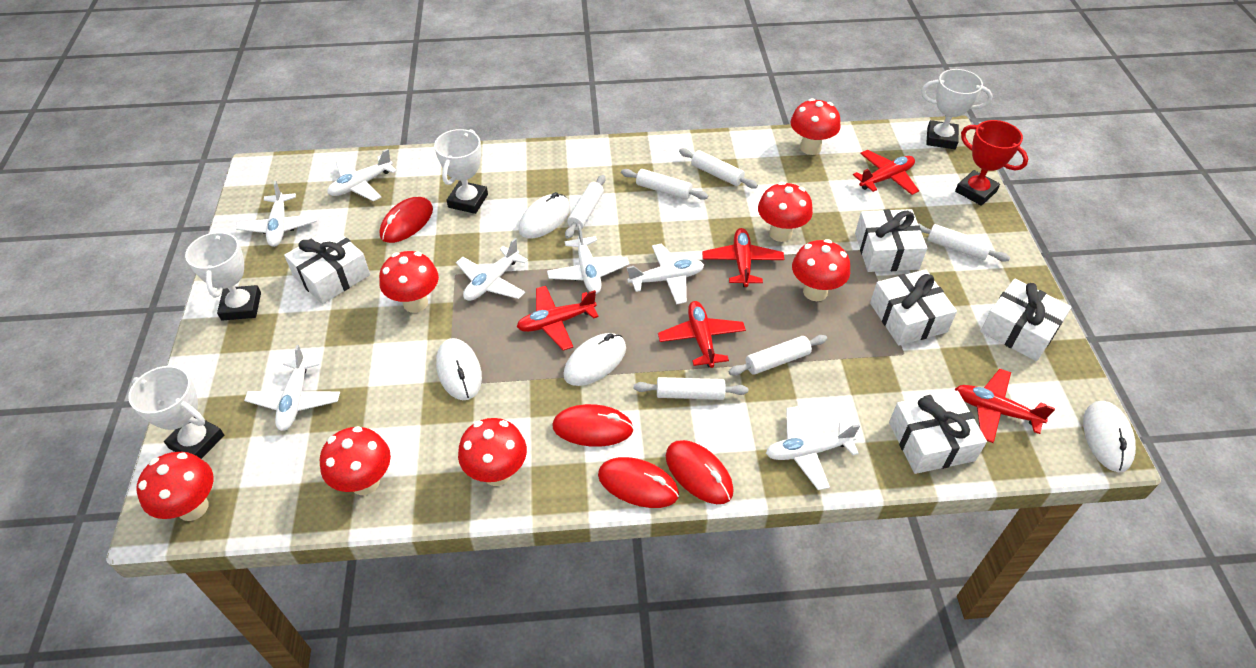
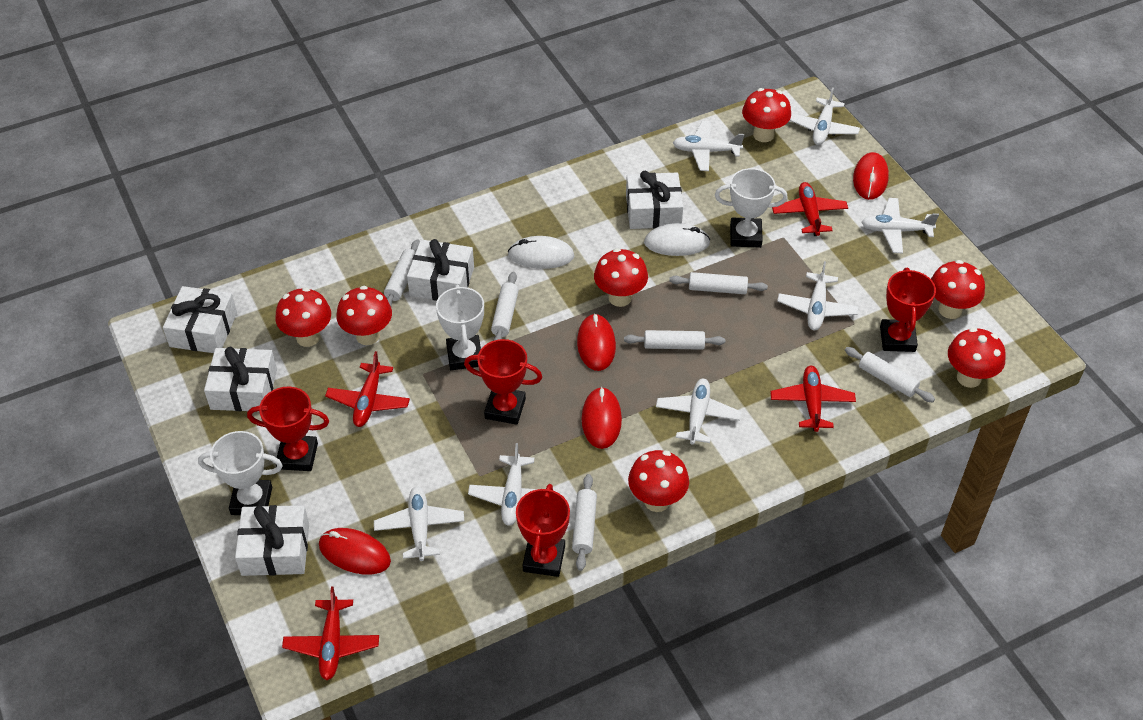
red plane: [517,286,599,351] [658,301,746,368] [702,228,784,287] [853,150,919,195] [955,369,1055,443] = 5 -> [282,587,379,680] [325,351,410,427] [770,366,856,432] [772,182,848,236] = 4
red trophy: [955,120,1028,206] = 1 -> [247,387,329,471] [464,339,542,425] [516,484,570,577] [880,268,936,352] = 4
white mouse: [436,338,482,400] [519,192,570,238] [563,333,626,386] [1083,401,1136,472] = 4 -> [508,236,574,269] [644,223,710,256] = 2
white trophy: [128,366,224,459] [185,230,261,321] [434,129,488,214] [921,69,993,149] = 4 -> [198,431,283,515] [436,285,484,370] [715,168,788,248] = 3

